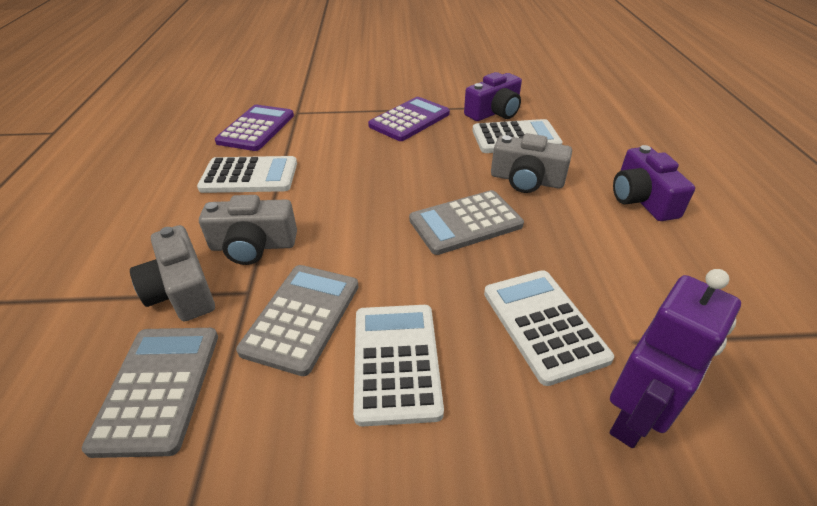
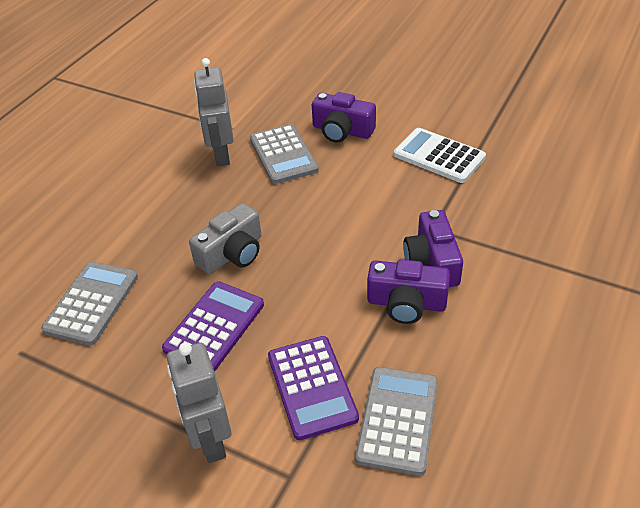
grey camera: [130,225,215,322] [199,195,297,265] [491,133,572,193] = 3 -> [189,203,262,274] = 1
grey robot: none = 0 -> [167,342,232,463] [194,58,234,166] = 2
purple camera: [464,72,522,121] [613,145,695,221] = 2 -> [312,92,376,143] [367,259,450,324] [403,210,463,287] = 3
purple robot: [610,269,741,448] = 1 -> none = 0
white calculator: [197,156,297,193] [353,305,444,427] [472,119,563,153] [484,270,614,386] = 4 -> [394,128,486,183] = 1

